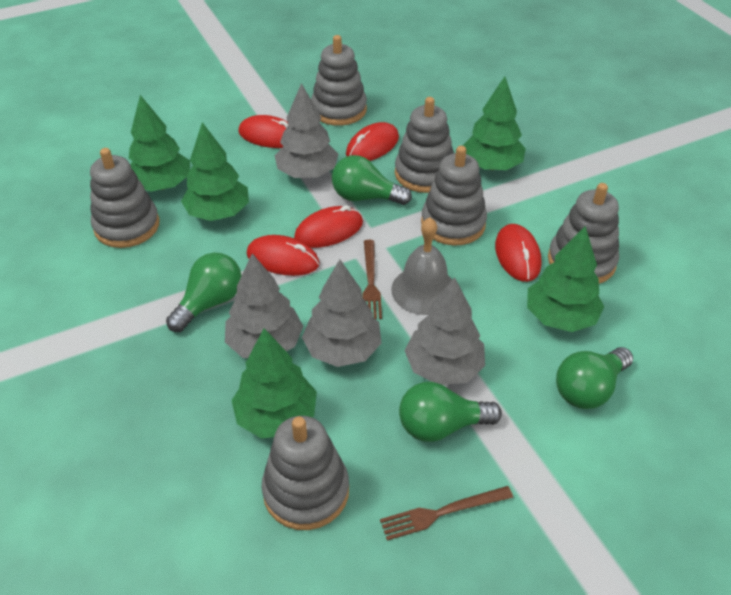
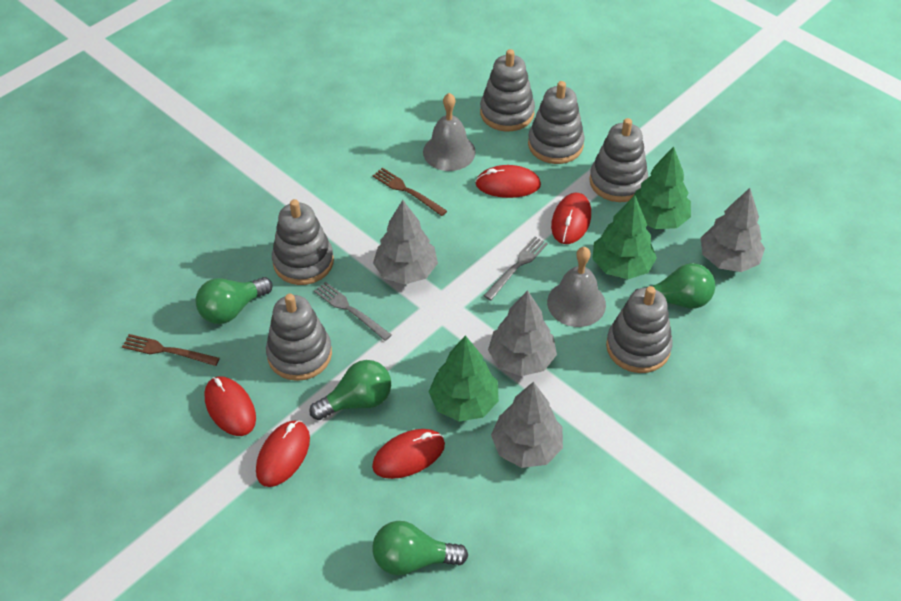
green tree: [129,95,190,191] [181,122,249,221] [231,328,317,438] [463,76,526,170] [527,226,604,332] = 5 -> [429,335,499,422] [592,195,657,279] [634,146,691,229] = 3
grey bell: [391,218,452,315] = 1 -> [423,93,476,171] [547,247,606,327] = 2
grey fork: none = 0 -> [314,282,392,341] [484,237,548,300] = 2

